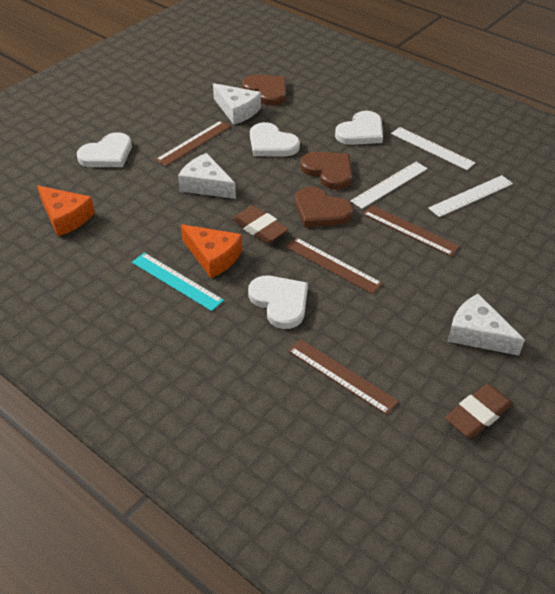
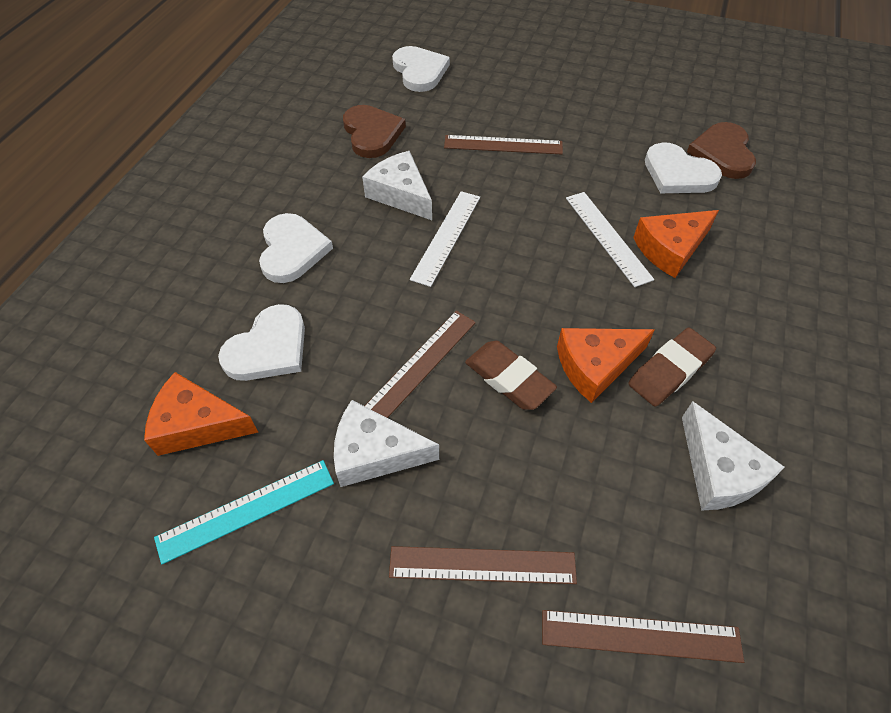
brown heart: [242,74,286,106] [295,187,353,227] [300,151,352,190] = 3 -> [343,105,406,158] [687,122,756,179] = 2
orange cheese: [37,185,95,236] [181,224,242,278] = 2 -> [144,372,258,456] [557,328,655,403] [633,210,719,278] = 3
white ruler: [350,162,428,209] [391,127,475,170] [429,175,513,217] = 3 -> [410,191,480,287] [566,192,654,287] = 2

